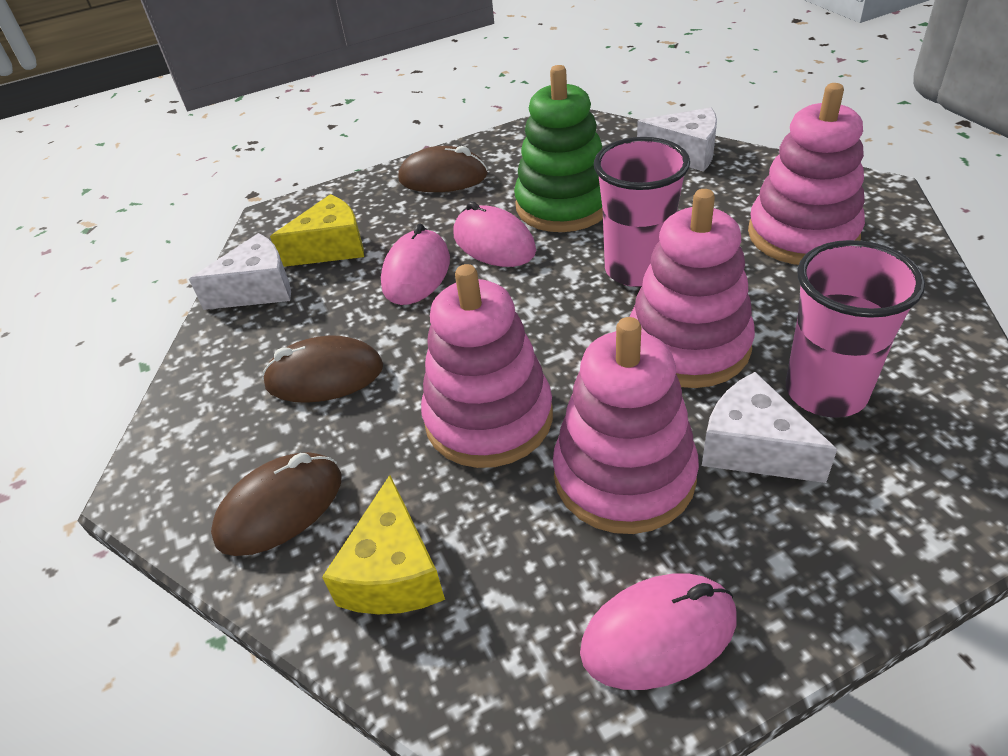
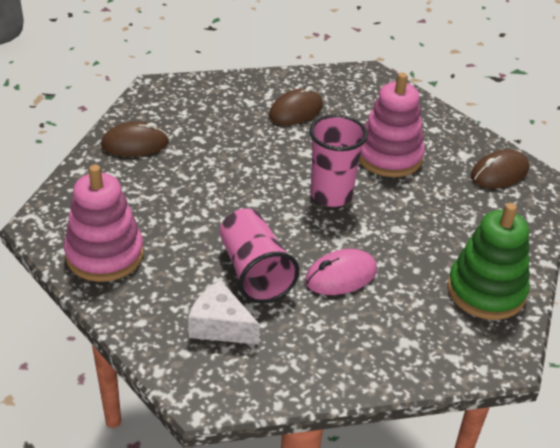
pink mouse: [381,223,450,305] [453,201,536,267] [580,574,737,690] = 3 -> [305,249,377,295] = 1
pink stacking toy: [421,264,553,468] [553,317,699,534] [630,189,755,388] [748,83,865,265] = 4 -> [64,165,144,282] [359,73,425,177] = 2
white cheese: [189,233,291,310] [637,107,717,172] [702,372,837,483] = 3 -> [188,281,260,345] = 1
yellow cheese: [270,194,364,267] [322,475,445,614] = 2 -> none = 0

